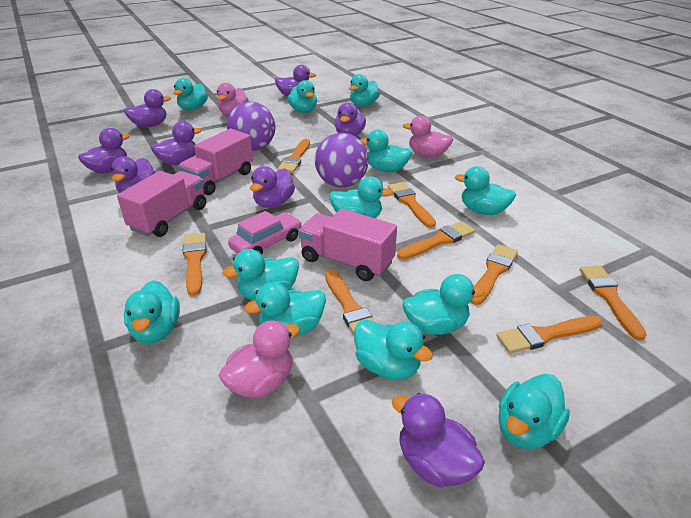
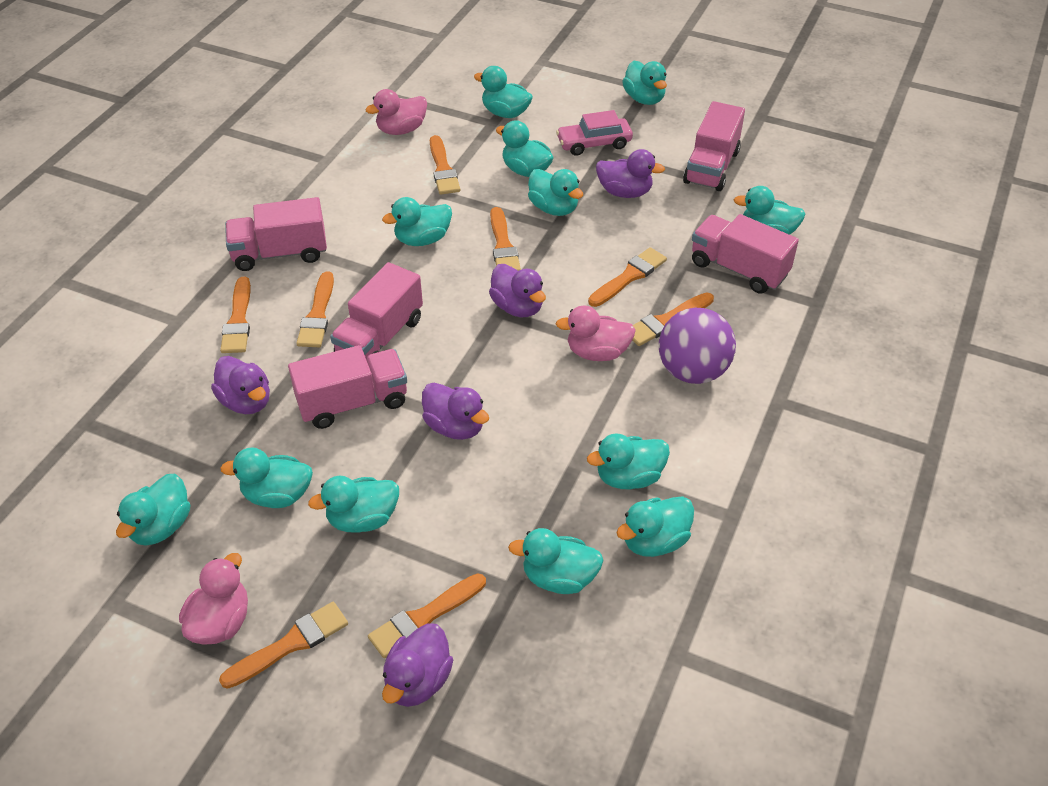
pink truck: [117,171,206,237] [178,129,253,195] [299,209,397,281] = 3 -> [225,197,327,271] [288,345,407,429] [330,262,423,360] [683,101,745,191] [692,214,799,294] = 5
purple ball: [227,102,275,151] [315,133,369,187] = 2 -> [659,308,736,384] = 1
purple duck: [78,128,130,174] [111,156,156,193] [124,89,171,128] [151,121,202,165] [250,166,295,208] [275,65,316,97] [334,103,366,136] [392,393,485,487] = 8 -> [211,356,270,414] [382,624,453,707] [422,383,489,440] [489,264,546,317] [596,149,665,198] = 5

